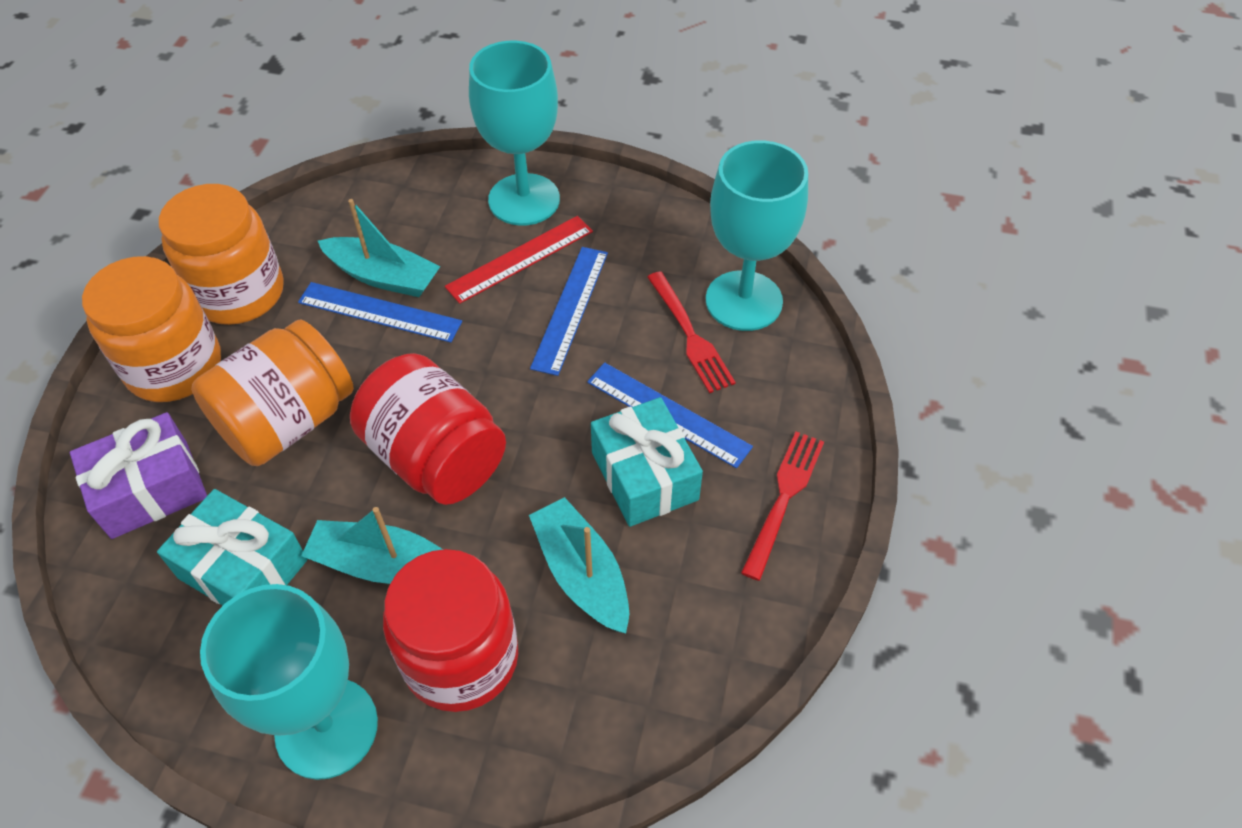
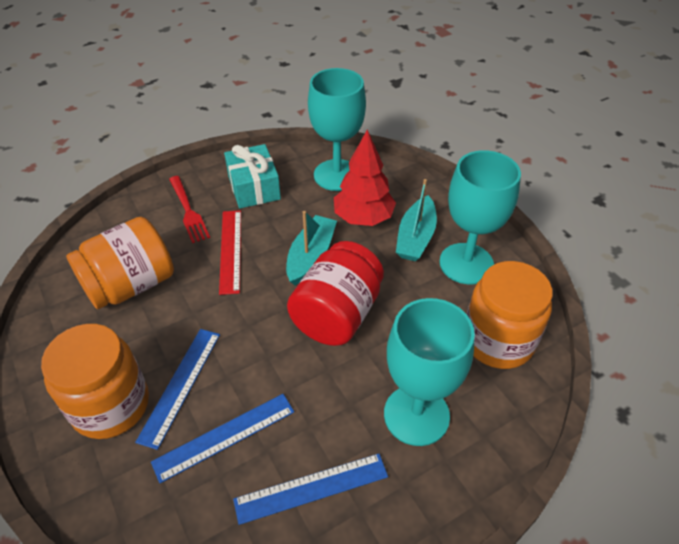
purple gift: [70,412,207,539] = 1 -> none = 0
red fork: [647,271,736,393] [741,431,824,581] = 2 -> [169,176,210,243] = 1
red jar: [350,353,506,505] [383,549,518,712] = 2 -> [287,241,384,346] = 1
red tree: none = 0 -> [334,129,396,226] = 1
turquoise boat: [301,507,443,584] [318,199,441,297] [529,497,629,633] = 3 -> [286,211,337,285] [396,179,437,261] = 2
turquoise gift: [157,489,307,605] [591,397,703,527] = 2 -> [224,144,281,208] = 1

